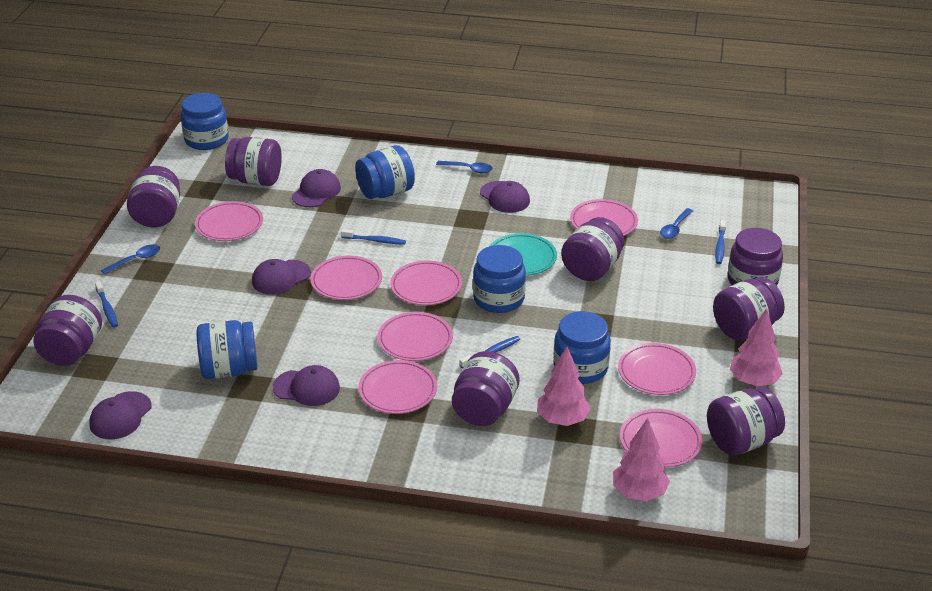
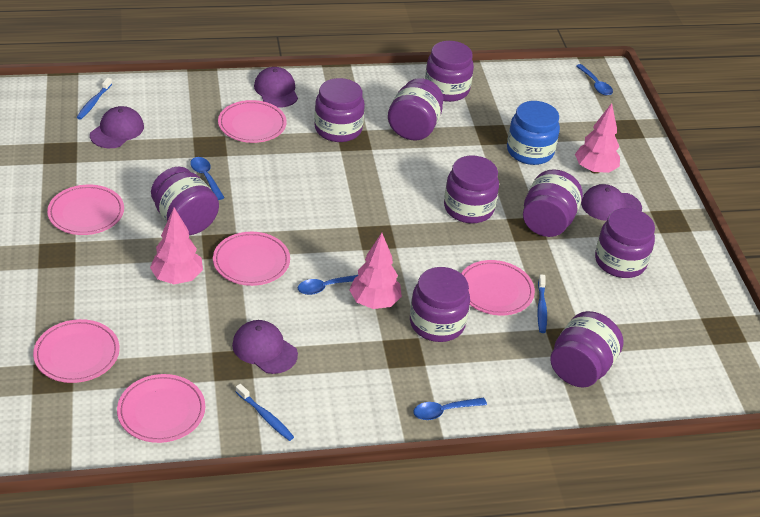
blue jar: [181,93,228,150] [196,320,258,379] [355,145,415,199] [473,245,526,313] [553,311,611,384] = 5 -> [507,101,560,165] = 1
blue spoon: [101,244,160,275] [436,161,493,173] [660,208,693,239] = 3 -> [190,157,225,200] [297,275,358,295] [413,398,487,420] [576,64,613,95] = 4
blue toothbrush: [95,281,118,327] [341,229,406,245] [459,336,520,369] [715,220,726,264] = 4 -> [76,78,112,120] [236,384,294,441] [537,274,547,333] = 3
pink plate: [195,201,263,241] [310,256,382,300] [358,360,437,414] [377,312,453,361] [390,260,462,305] [570,199,638,236] [618,343,696,395] [620,409,703,467] = 8 -> [33,319,120,383] [47,185,124,235] [117,374,205,443] [213,232,290,286] [218,100,287,143] [461,260,535,316] = 6
purple cap: [89,391,152,440] [252,259,311,294] [273,365,340,406] [292,169,341,207] [480,181,530,213] = 5 -> [90,106,144,148] [232,320,298,374] [254,67,298,108] [581,184,642,221] = 4
purple jar: [33,295,102,366] [127,166,180,227] [225,137,282,186] [452,351,520,426] [561,217,624,281] [707,387,785,456] [713,277,785,341] [727,228,783,286] = 8 -> [151,167,219,235] [314,78,365,142] [388,78,443,141] [410,267,470,342] [425,41,474,102] [444,156,499,223] [523,169,583,237] [550,311,623,388] [595,208,655,278] = 9
turquoise plate: [490,233,557,276] = 1 -> none = 0

